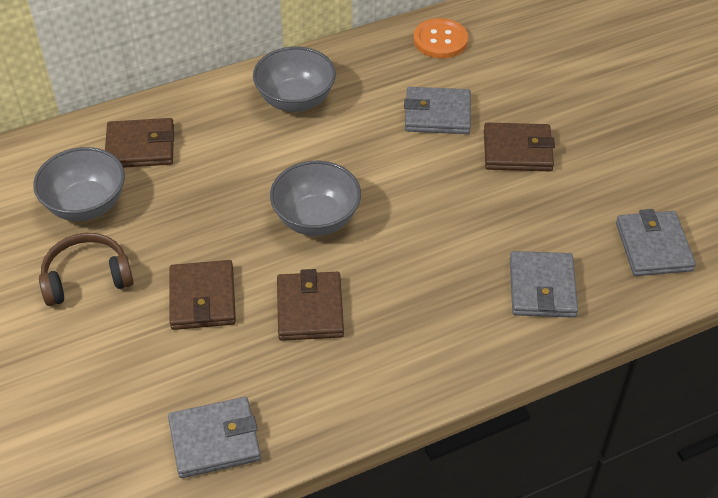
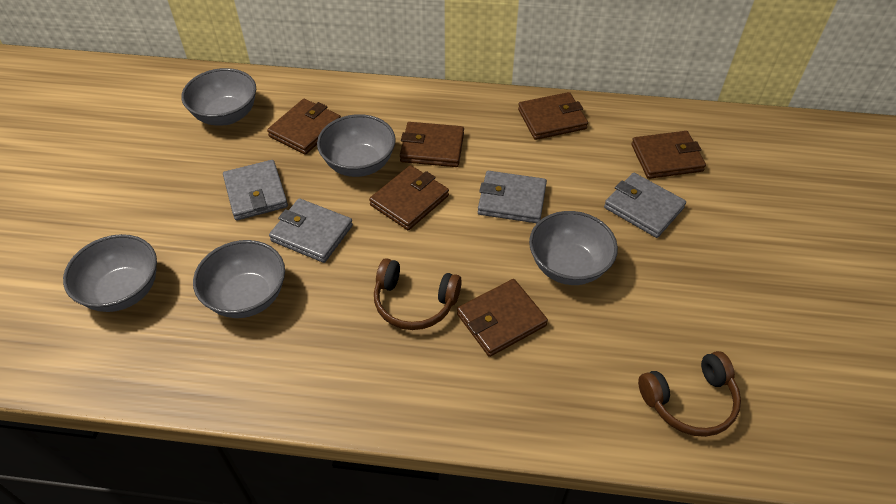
brown headphones: [39,233,134,306] = 1 -> [374,258,462,330] [638,351,741,437] = 2
brown wallet: [105,118,174,168] [169,260,236,330] [277,269,344,341] [484,123,555,171] = 4 -> [267,99,341,155] [369,165,449,230] [400,122,464,167] [457,279,548,357] [518,92,588,140] [631,131,706,179] = 6
grey bowl: [33,147,125,221] [253,47,336,112] [270,161,361,236] = 3 -> [63,234,157,312] [182,68,256,126] [193,240,285,318] [317,114,396,177] [529,211,618,285] = 5
orange button: [413,18,468,59] = 1 -> none = 0

